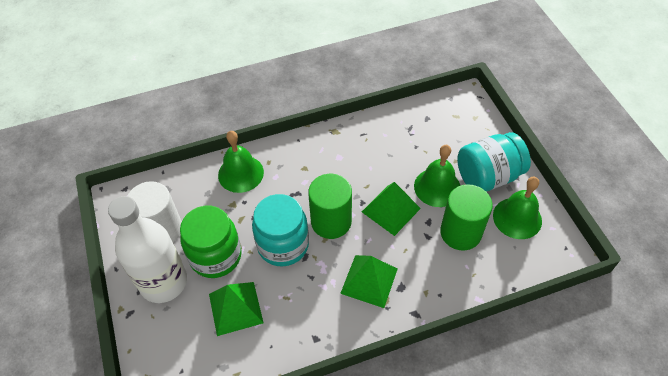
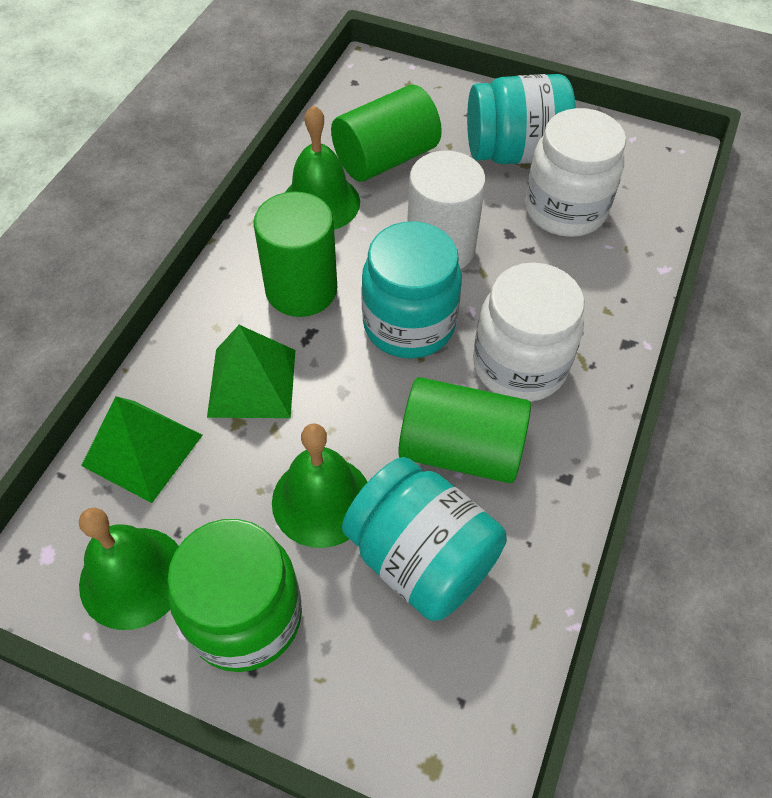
green cylinder: [308,174,352,239] [440,184,493,251] = 2 -> [254,191,337,317] [331,85,442,181] [398,377,531,483] = 3
green pyramid: [209,282,264,336] [340,255,398,308] [362,182,421,236] = 3 -> [81,396,203,503] [207,325,295,418] = 2
turquoise jar: [252,194,309,266] [457,132,531,192] = 2 -> [342,457,507,621] [361,221,462,359] [467,74,576,164] = 3
white bottle: [108,196,187,303] = 1 -> none = 0
white jar: none = 0 -> [473,262,584,402] [525,108,626,237] = 2

